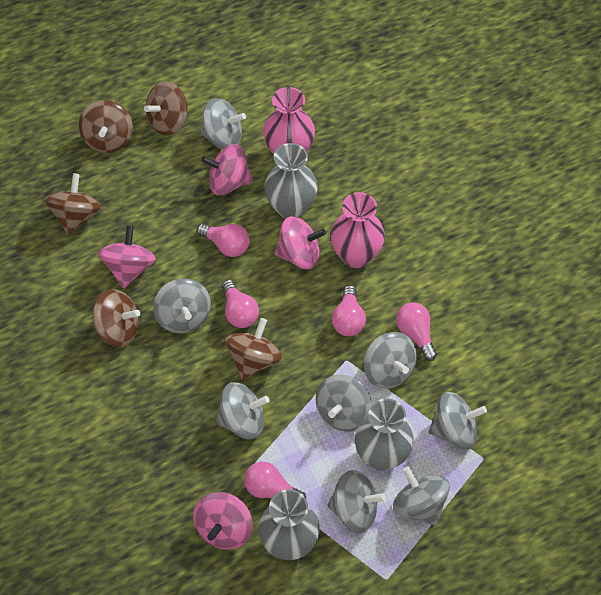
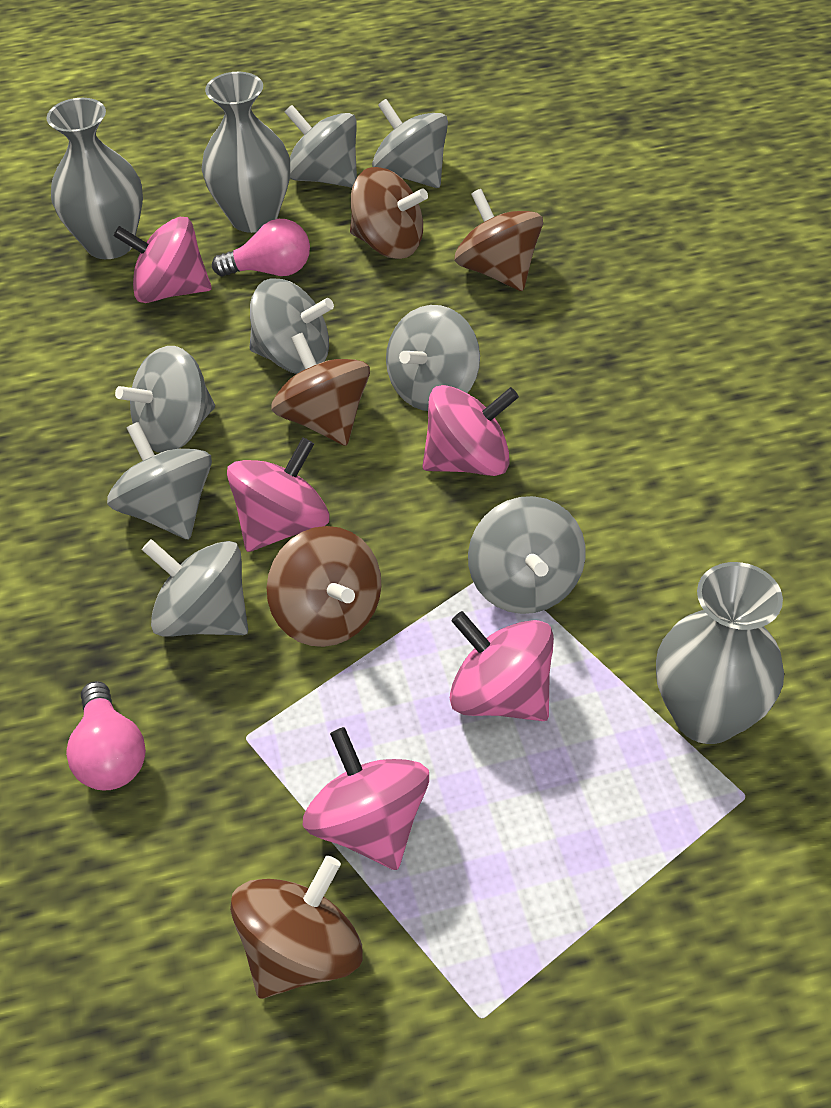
pink light bulb: [197,224,250,257] [222,280,259,328] [244,462,306,498] [332,285,366,336] [396,302,437,361] = 5 -> [66,681,146,791] [212,219,310,277] = 2
pink spinning top: [98,225,156,289] [193,492,253,550] [201,144,253,196] [275,216,326,269] = 4 -> [114,217,212,303] [227,437,329,552] [303,727,429,870] [422,385,519,476] [450,611,554,721] = 5
pink vase: [263,87,315,154] [330,192,385,268] = 2 -> none = 0

